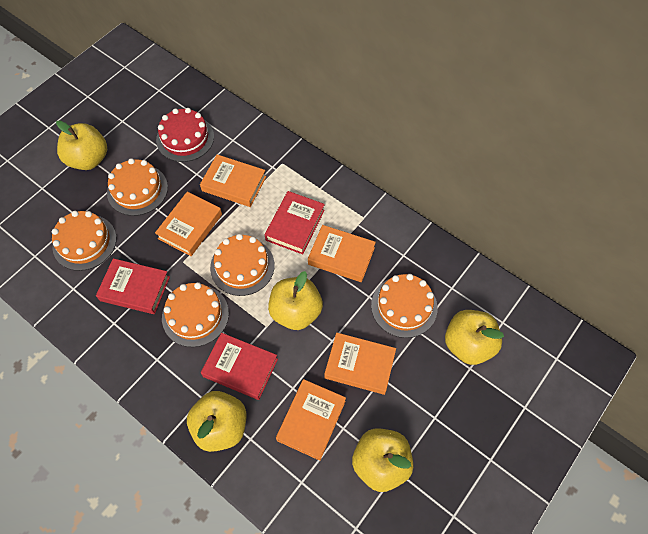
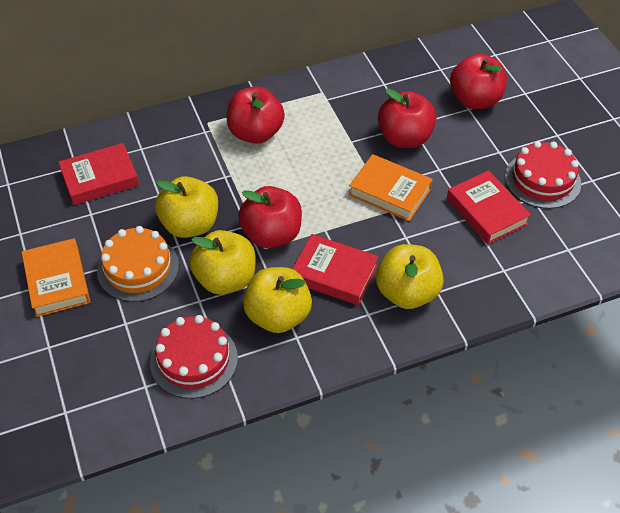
orange book: [155,192,222,256] [200,154,266,207] [276,379,346,461] [308,225,376,282] [324,333,396,395] = 5 -> [22,238,90,317] [349,154,433,221] = 2
orange cake: [52,211,117,271] [107,158,168,216] [162,282,229,347] [210,234,275,296] [371,274,438,338] = 5 -> [97,226,179,302] = 1
red apple: none = 0 -> [227,86,285,144] [238,186,302,248] [378,88,437,148] [450,54,507,109] = 4
red cake: [156,108,214,162] = 1 -> [150,315,238,399] [505,141,581,209] = 2
yellow apple: [56,120,107,170] [187,391,246,452] [268,271,323,330] [352,429,413,492] [445,310,504,365] = 5 -> [155,176,218,238] [189,230,255,295] [243,267,312,333] [376,244,444,309] = 4

